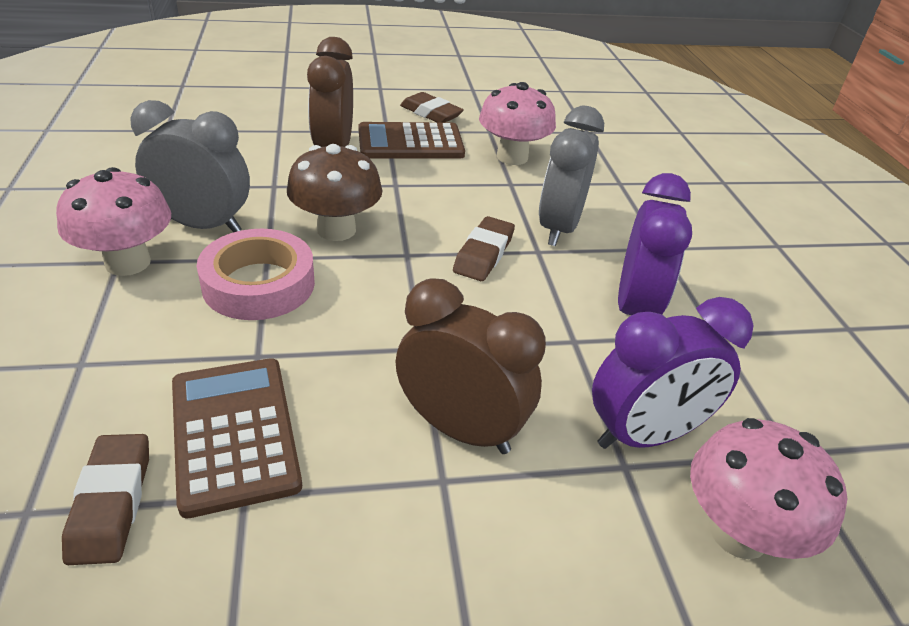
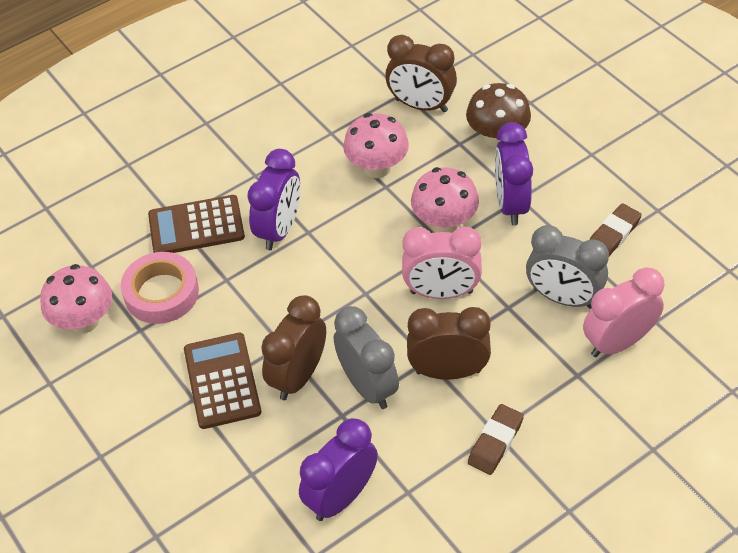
brown clock: [307,37,353,147] [395,278,546,454] = 2 -> [261,295,326,400] [385,35,457,112] [407,307,491,380] = 3
brown eraser: [62,434,149,565] [400,92,464,123] [453,216,515,281] = 3 -> [468,404,524,475] [589,203,642,256] = 2
pink clock: none = 0 -> [402,227,482,299] [583,267,664,357] = 2
purple clock: [592,297,754,449] [618,173,692,315] = 2 -> [247,149,300,250] [299,418,378,521] [495,122,533,225] = 3

